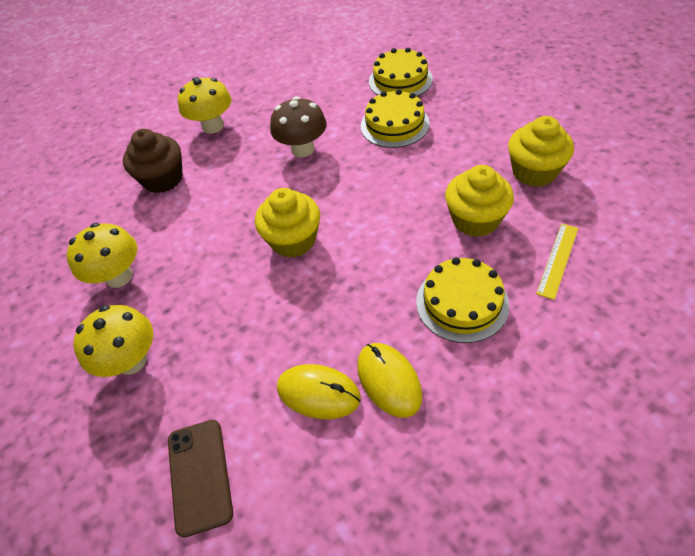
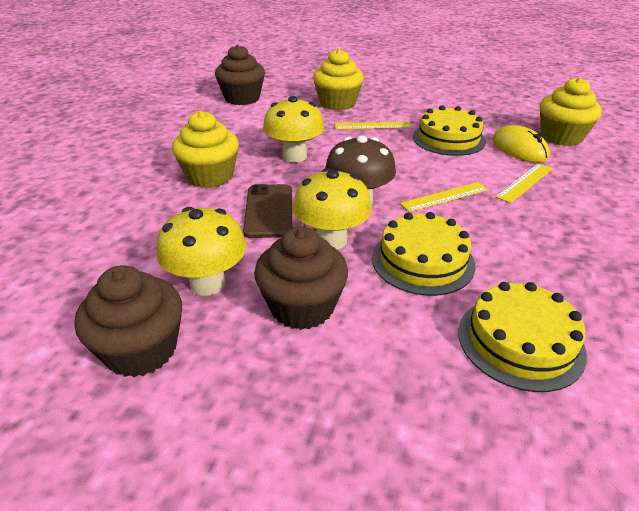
brown cupcake: [123,129,183,193] = 1 -> [75,265,182,377] [215,45,265,105] [254,226,348,330] = 3
yellow mouse: [277,364,361,419] [357,343,422,418] = 2 -> [492,125,550,162] = 1
yellow ruler: [536,224,578,300] = 1 -> [334,122,412,129] [400,182,489,212] [495,163,553,203] = 3

